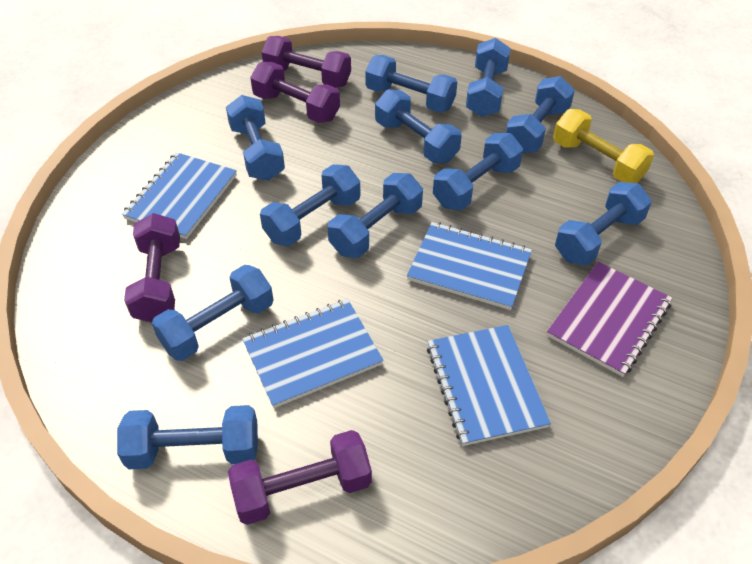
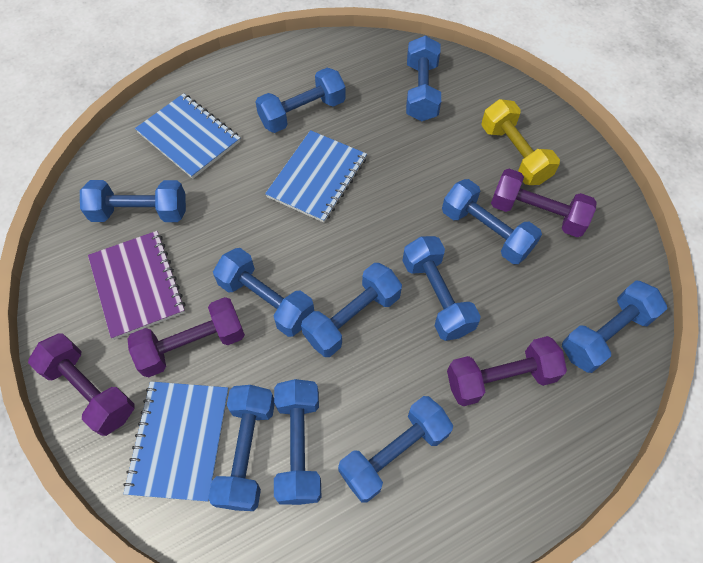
blue notebook: [122,152,237,239] [242,299,384,408] [407,222,532,310] [427,325,551,446] = 4 -> [123,381,229,502] [135,93,241,179] [265,130,367,223] = 3

